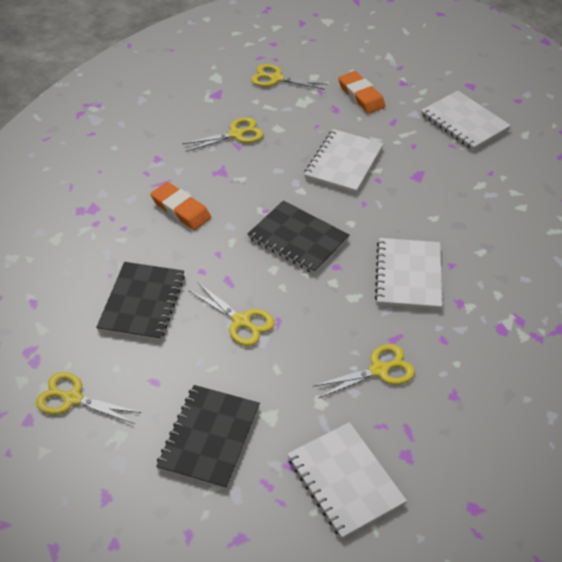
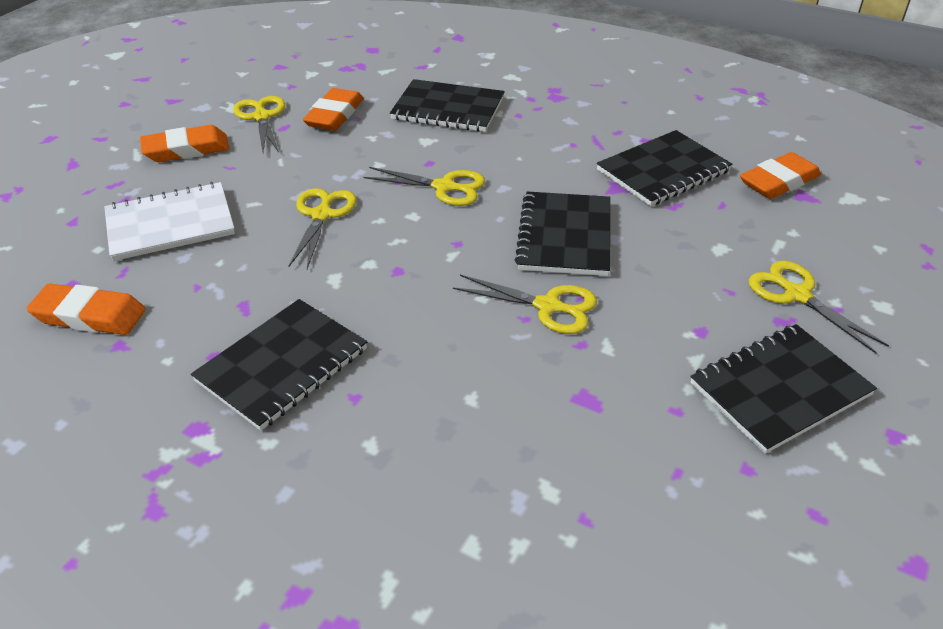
black notebook: [96,262,185,341] [156,385,260,489] [248,200,350,274] = 3 -> [191,299,367,431] [390,79,505,132] [515,191,610,276] [597,130,732,206] [690,324,877,454] = 5
orange eraser: [150,182,211,230] [338,71,385,114] = 2 -> [26,283,145,335] [140,125,230,162] [303,88,364,131] [740,152,821,199] = 4
white notebook: [287,422,407,539] [304,129,384,193] [375,238,442,310] [421,90,511,150] = 4 -> [104,182,235,261] = 1

